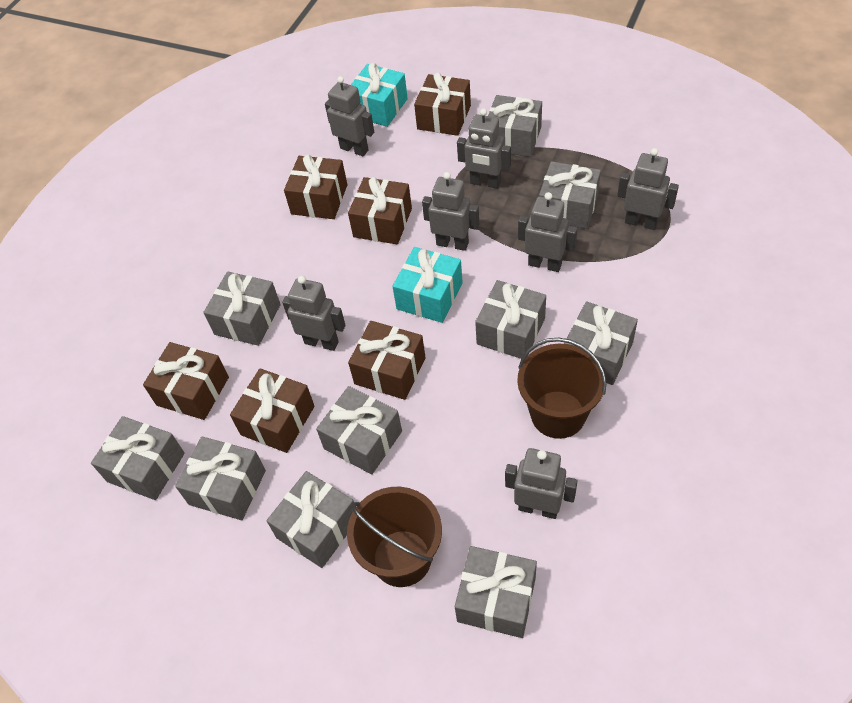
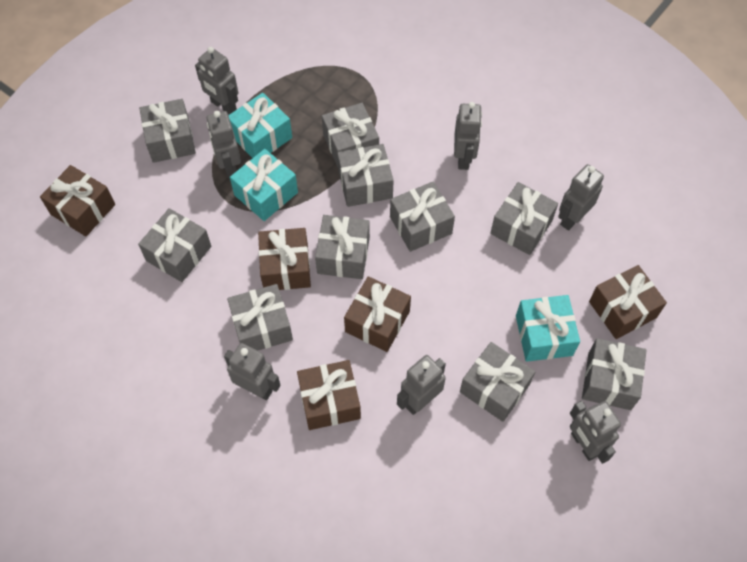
brown bucket: [347,487,442,587] [517,338,607,439] = 2 -> none = 0
brown gift: [143,342,229,420] [230,368,315,453] [284,154,347,219] [348,177,412,245] [348,321,426,400] [414,73,471,136] = 6 -> [40,165,115,237] [258,228,311,290] [297,360,361,430] [344,276,411,352] [589,265,667,339] = 5
turquoise gift: [351,63,408,127] [392,247,463,323] = 2 -> [228,93,292,158] [230,149,298,221] [516,295,580,362] = 3

